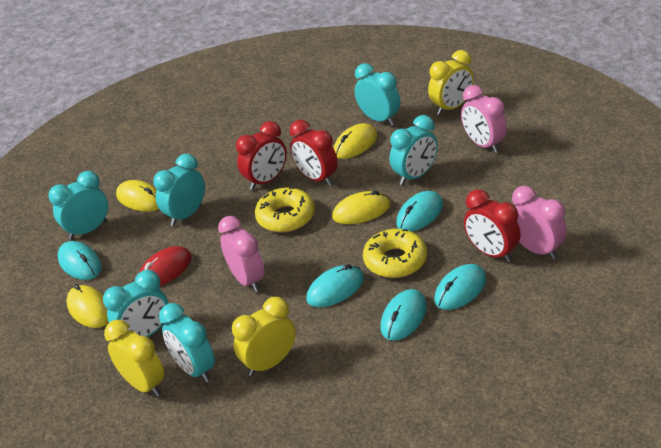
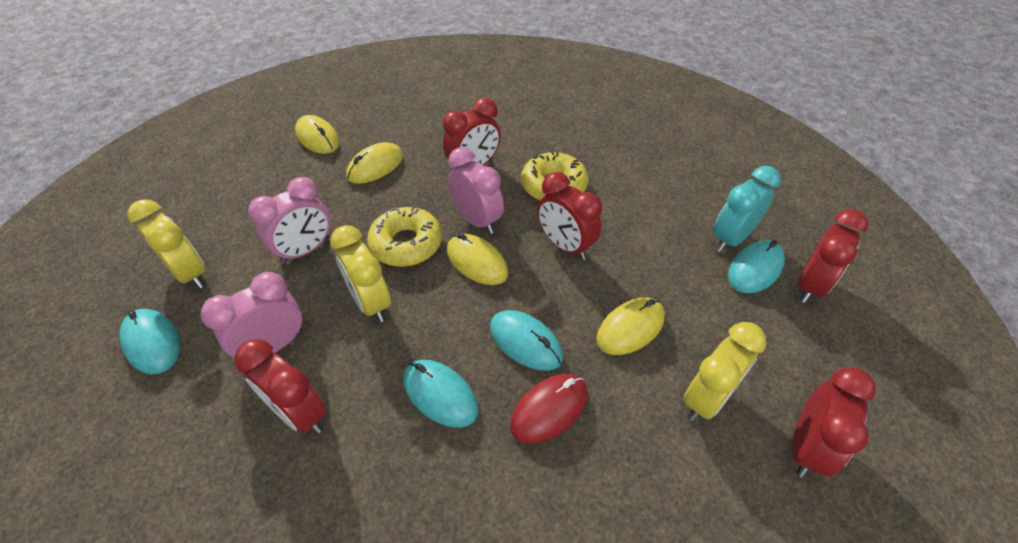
red clock: [236,121,287,190] [290,120,338,186] [464,189,521,262] = 3 -> [234,339,327,434] [443,98,501,166] [537,172,602,260] [792,367,876,478] [797,209,869,303] = 5
turquoise clock: [48,171,108,240] [103,270,168,337] [154,154,205,226] [159,303,215,382] [355,63,400,126] [390,115,438,185] = 6 -> [713,166,781,252] = 1
turquoise mouse: [58,241,101,280] [306,264,364,307] [381,289,427,341] [396,191,443,232] [434,264,486,310] = 5 -> [120,309,180,375] [403,360,479,428] [490,310,563,371] [728,240,785,293] = 4

